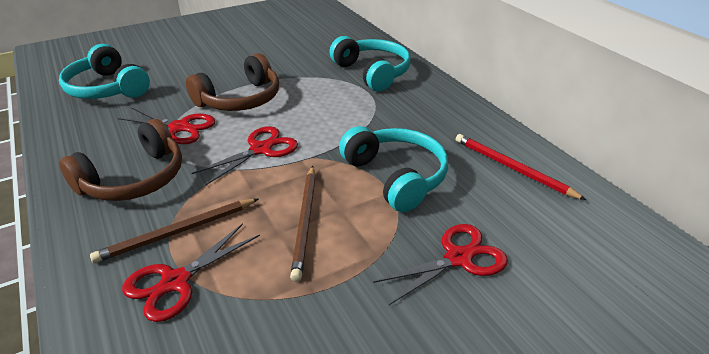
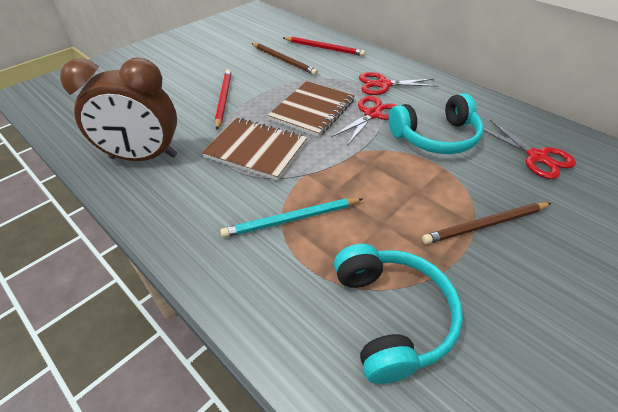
brown clock: none = 0 -> [60,57,177,161] = 1
brown headphones: [59,119,182,201] [186,53,279,111] = 2 -> none = 0
brown notebook: none = 0 -> [202,118,307,181] [267,81,355,137] = 2
red pencil: [456,134,586,200] = 1 -> [215,70,231,130] [283,37,365,56] = 2
red scissors: [118,107,216,144] [122,223,260,322] [191,126,298,186] [373,224,508,305] = 4 -> [331,96,397,145] [359,72,439,95] [483,120,576,179] = 3
turquoise headphones: [59,44,150,99] [329,36,411,91] [339,126,448,212] = 3 -> [334,244,463,384] [389,93,484,154] = 2
turquoise pencil: none = 0 -> [220,198,363,238] = 1

